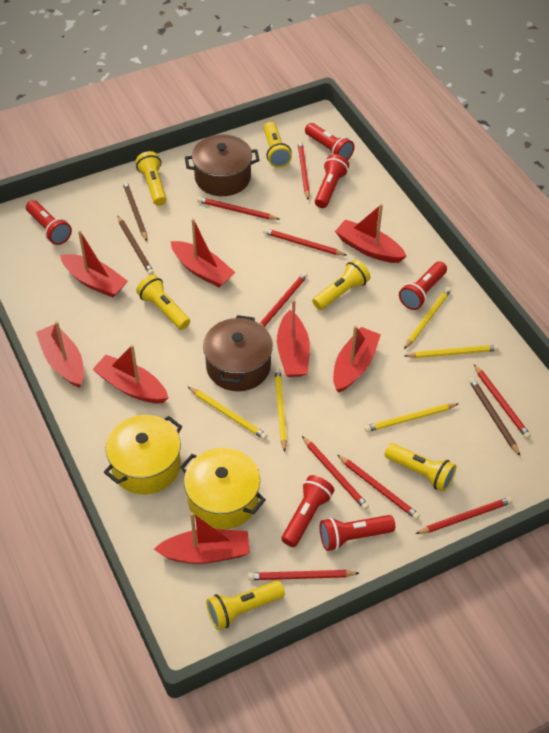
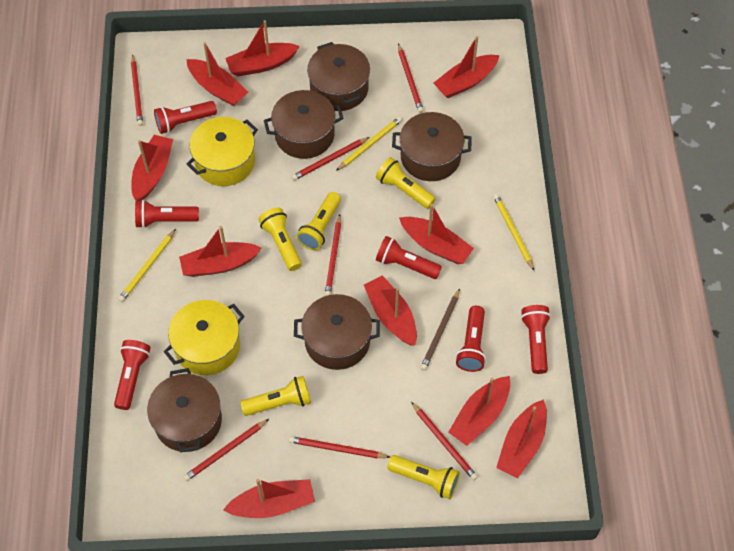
brown pencil: [117,215,154,275] [123,181,147,241] [469,377,520,456] = 3 -> [420,288,460,370] = 1
brown pot: [185,135,260,196] [203,315,273,391] = 2 -> [147,368,222,452] [264,90,344,159] [294,294,380,370] [307,42,370,111] [392,112,472,181] = 5
red boat: [36,321,84,388] [60,230,128,297] [92,345,168,403] [154,512,250,564] [171,219,236,287] [277,300,310,377] [333,326,381,392] [335,204,407,263] = 8 -> [131,135,173,201] [179,226,262,277] [187,42,248,106] [223,479,315,518] [225,20,300,76] [364,275,417,346] [399,204,474,264] [433,36,499,98] [448,376,510,446] [496,399,547,478] = 10
red pencil: [197,197,279,220] [248,570,359,580] [259,272,308,327] [263,228,346,255] [298,141,310,200] [302,436,369,510] [337,455,420,520] [416,497,513,534] [474,364,531,439] = 9 -> [131,55,143,126] [183,419,269,481] [289,436,391,458] [291,137,370,180] [325,214,341,296] [398,43,424,113] [411,402,478,480] = 7
yellow flashlight: [136,151,167,206] [136,275,190,330] [206,580,285,630] [263,122,292,168] [312,259,370,310] [385,443,457,492] = 6 -> [240,376,311,416] [258,208,302,271] [296,192,341,250] [376,157,436,209] [387,455,460,499] = 5
yellow pencil: [188,387,267,440] [275,368,287,452] [365,403,458,432] [404,287,451,349] [404,345,499,358] = 5 -> [118,229,176,302] [336,117,402,171] [493,194,534,270] = 3

